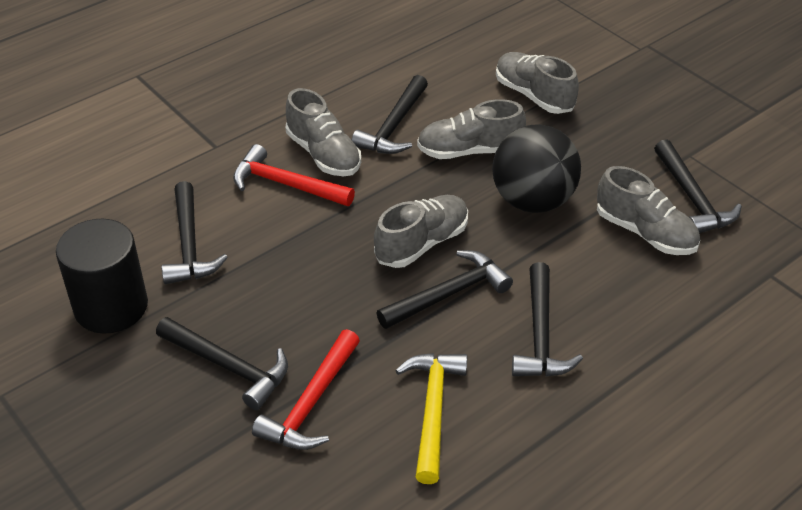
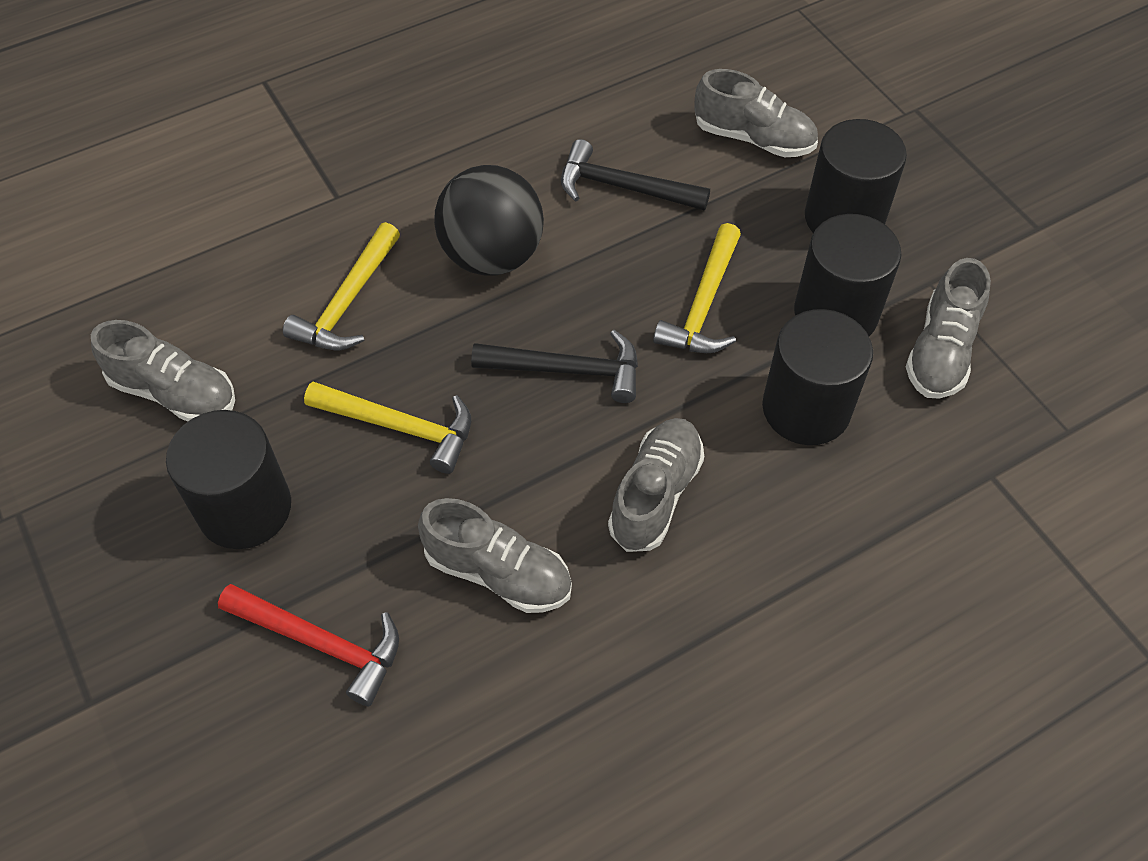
black cylinder: [56,219,148,334] = 1 -> [166,410,291,549] [762,309,873,445] [794,214,901,336] [805,119,907,233] = 4
black hammer: [156,317,288,410] [162,181,228,284] [352,75,428,154] [377,250,513,329] [512,262,583,376] [654,139,742,233] = 6 -> [471,330,638,403] [561,139,710,211] = 2
red hammer: [233,144,355,206] [252,329,360,450] = 2 -> [218,584,399,706] = 1
yellow hammer: [395,353,468,484] = 1 -> [283,222,400,350] [304,382,471,474] [653,223,741,353] = 3

